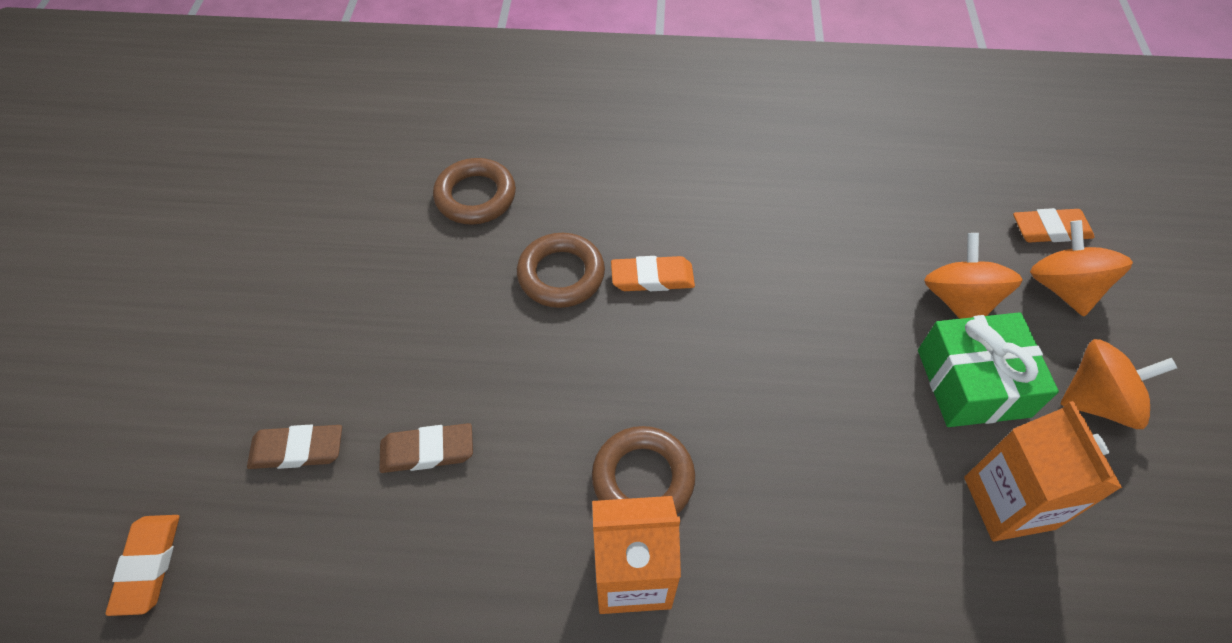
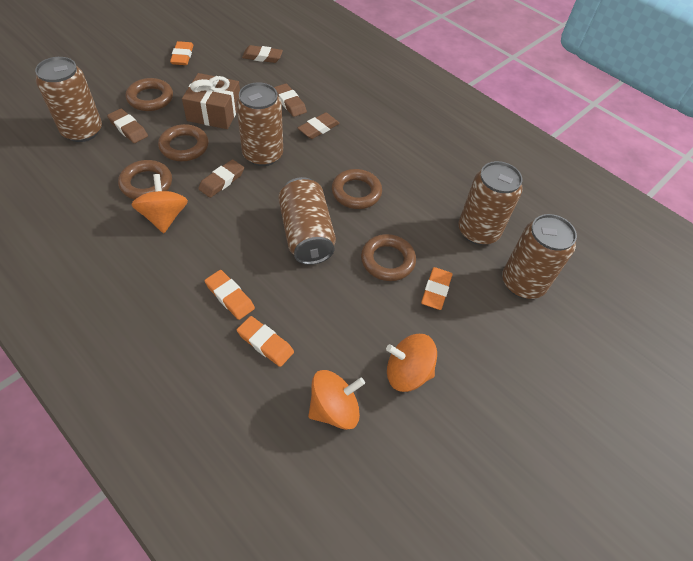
brown can: none = 0 -> [35,57,102,142] [236,82,283,166] [278,177,336,265] [458,161,523,245] [502,214,577,299] = 5
brown eraser: [247,424,342,469] [379,423,473,473] = 2 -> [107,109,148,143] [198,159,244,198] [242,45,283,63] [274,83,307,117] [298,113,340,139] = 5
brown gift: none = 0 -> [182,73,240,129] = 1
brown ring: [433,158,516,225] [517,233,605,308] [592,426,695,514] = 3 -> [118,160,172,200] [126,78,173,111] [158,124,208,161] [332,169,382,209] [361,234,416,281] = 5
green gift: [918,312,1059,427] = 1 -> none = 0
orange carton: [592,496,681,614] [964,401,1122,541] = 2 -> none = 0
orange eraser: [106,515,180,616] [611,256,695,291] [1013,208,1095,243] = 3 -> [170,41,193,65] [205,270,255,320] [237,316,294,367] [421,267,453,310] = 4

